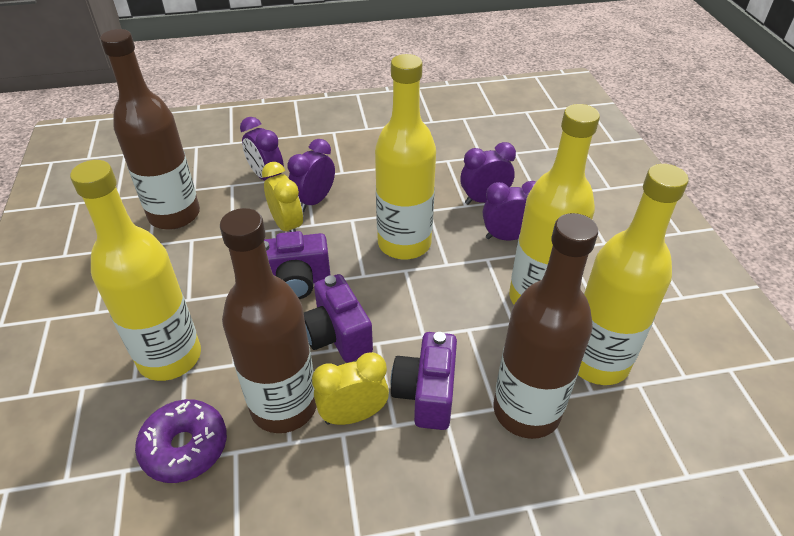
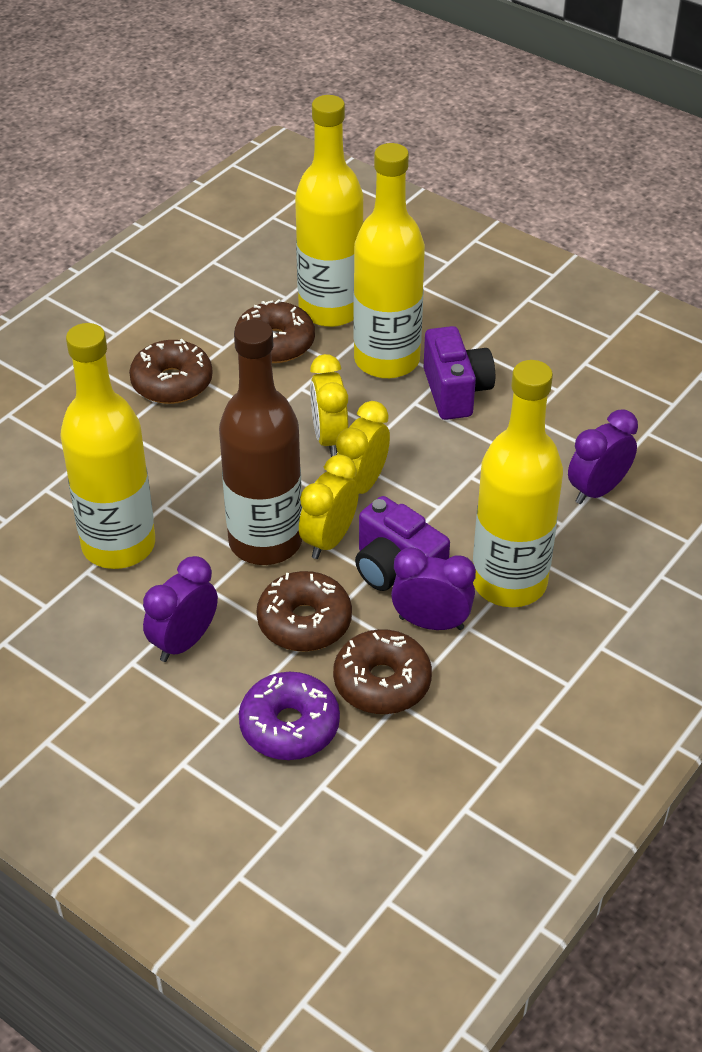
brown bottle: [100,29,200,230] [220,208,317,433] [493,213,598,439] = 3 -> [219,319,302,565] = 1
brown donut: none = 0 -> [129,339,213,404] [235,299,315,363] [257,571,352,652] [333,629,432,714] = 4
purple camera: [264,231,330,299] [304,274,373,363] [390,332,457,430] = 3 -> [355,496,450,591] [424,326,495,420] = 2
purple clock: [240,117,284,180] [287,139,335,212] [460,142,516,205] [483,181,536,240] = 4 -> [143,556,218,662] [391,547,476,630] [568,409,638,504] = 3
yellow clock: [262,162,303,232] [312,352,389,425] = 2 -> [299,455,359,559] [310,354,348,457] [336,401,390,494] = 3

